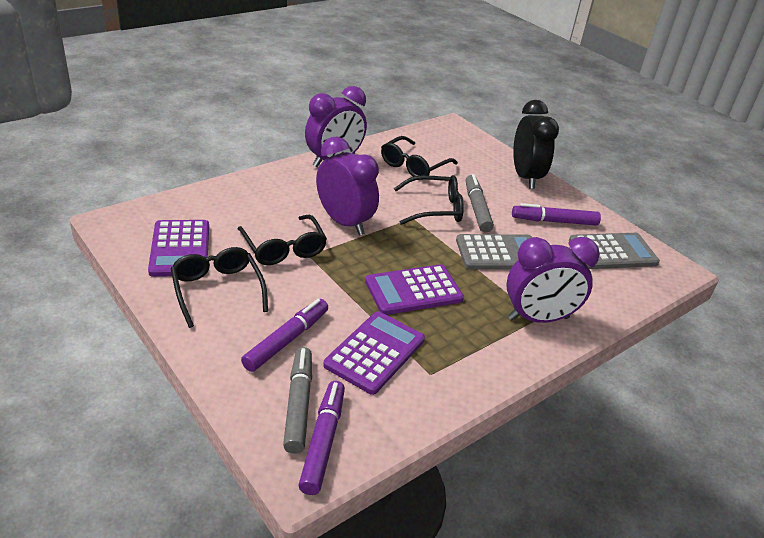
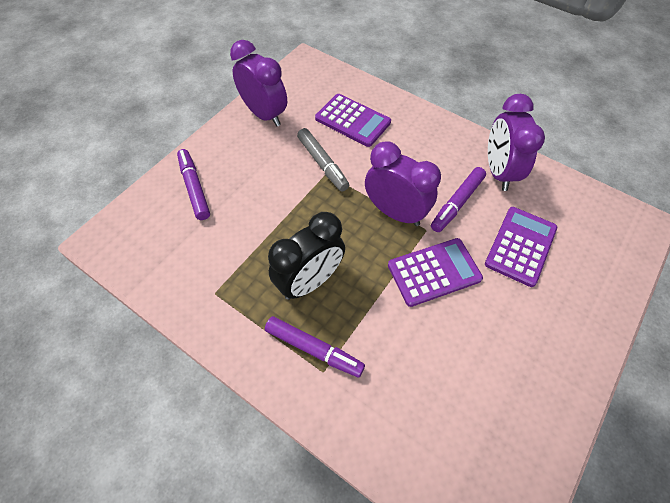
black glasses: [170,247,268,328] [238,215,327,265] [381,136,458,180] [394,175,464,225] = 4 -> none = 0
grey calculator: [456,234,532,270] [569,233,660,269] = 2 -> none = 0
grey marker: [283,347,312,454] [466,174,494,233] = 2 -> [297,128,349,191] = 1

